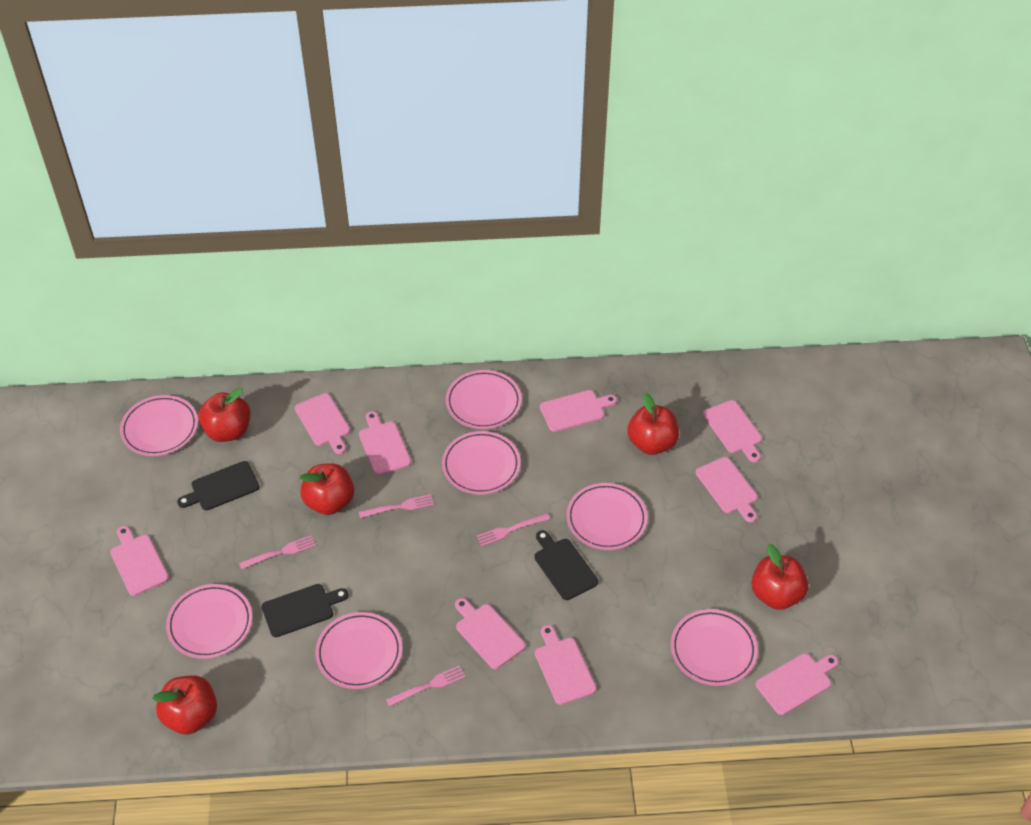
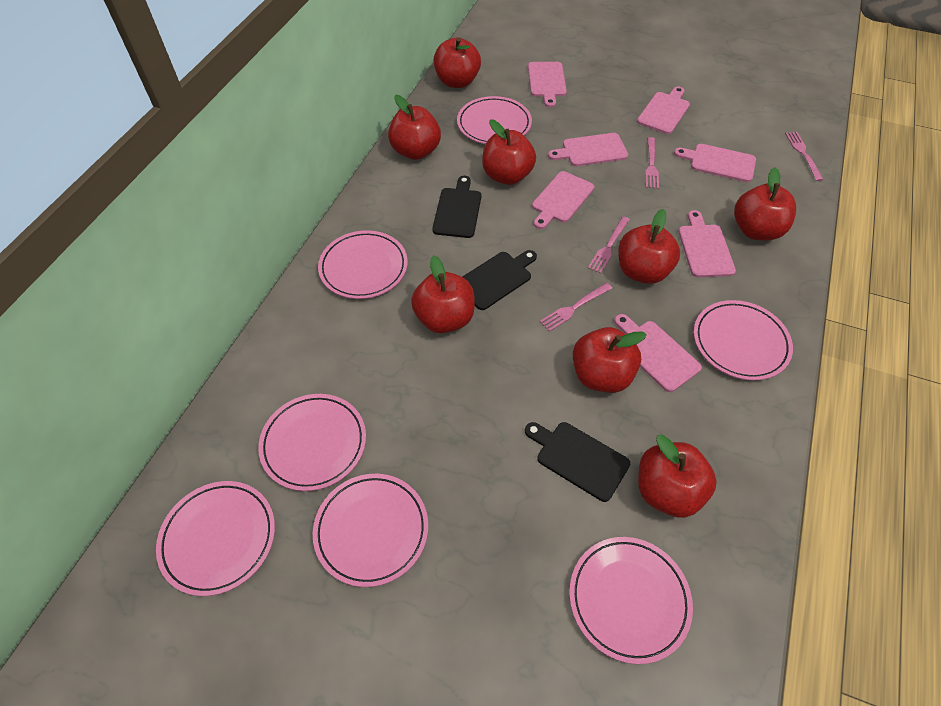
pink cutting board: [110,526,169,596] [295,393,350,454] [359,411,411,475] [455,598,525,669] [535,625,596,705] [540,390,617,432] [696,457,758,523] [703,400,762,462] [756,653,838,715] = 9 -> [528,62,567,108] [532,171,594,229] [548,133,628,166] [614,314,702,392] [637,87,690,134] [674,144,756,182] [678,210,736,277] = 7
red apple: [152,676,217,735] [198,388,251,442] [300,463,354,515] [627,393,679,455] [751,544,809,610] = 5 -> [388,95,441,160] [411,255,475,333] [433,37,481,88] [482,119,536,185] [573,327,647,393] [618,209,680,284] [638,435,717,518] [734,167,796,241] = 8

